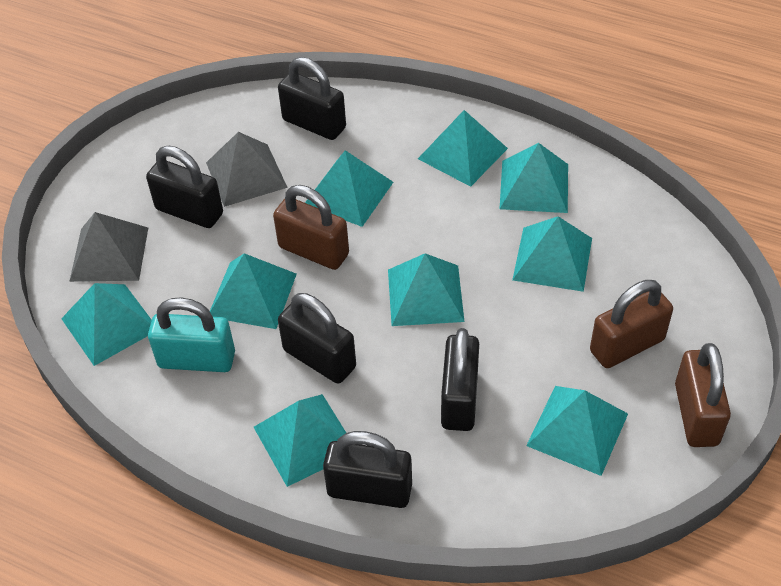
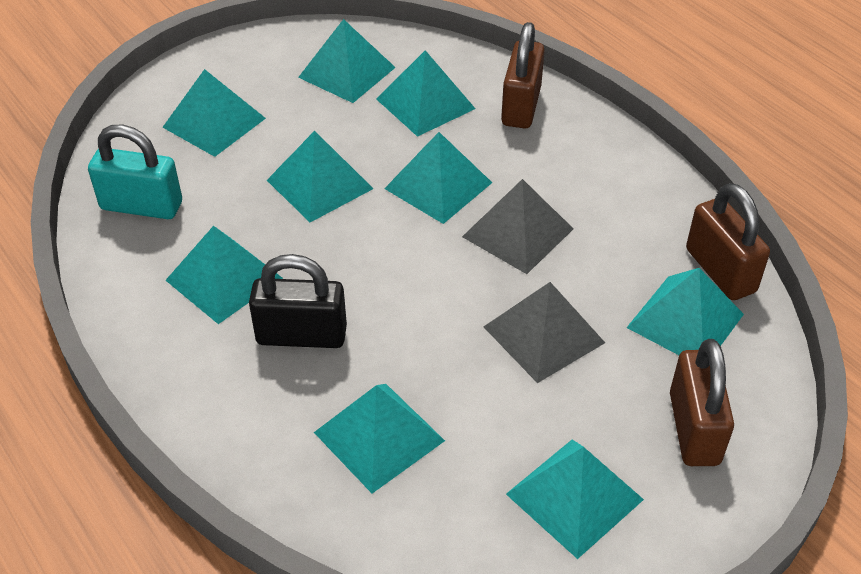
black padlock: [146,146,223,228] [278,57,346,140] [278,293,356,384] [323,431,412,508] [441,328,479,431] = 5 -> [249,254,347,348] = 1

